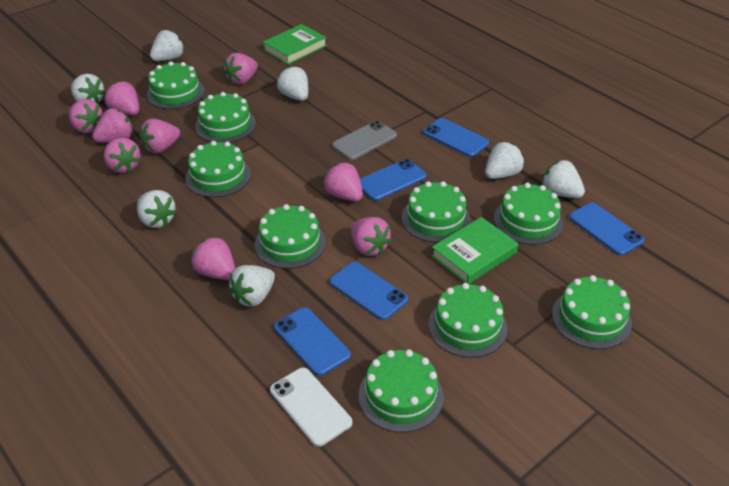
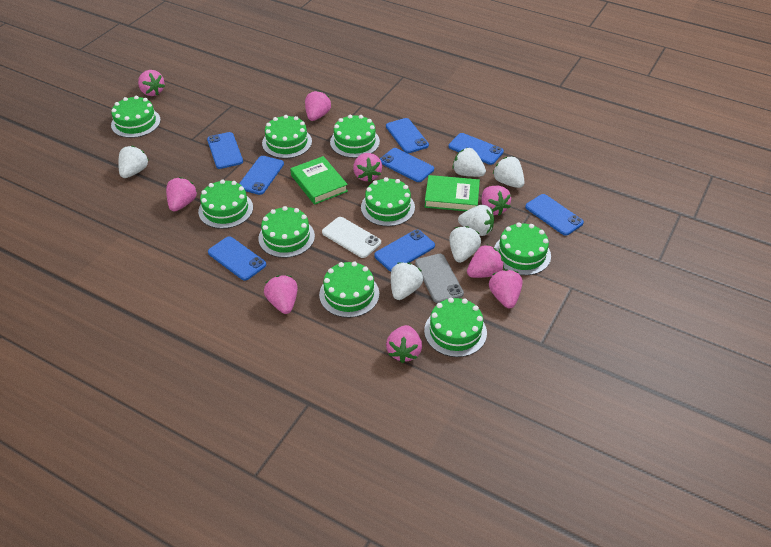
blue phone: [274,307,351,376] [330,262,408,320] [360,159,427,201] [423,118,489,157] [569,202,644,256] = 5 -> [207,132,243,169] [208,236,266,281] [239,156,284,195] [374,230,435,272] [380,148,434,182] [386,118,429,153] [449,133,504,165] [525,194,584,236] = 8
white strawberry: [71,74,105,104] [137,190,177,228] [150,30,185,61] [229,265,275,307] [277,66,308,101] [485,142,524,179] [542,160,585,198] = 7 -> [118,146,148,178] [391,262,423,300] [449,226,481,263] [453,147,486,177] [458,205,494,236] [493,156,524,188] = 6

